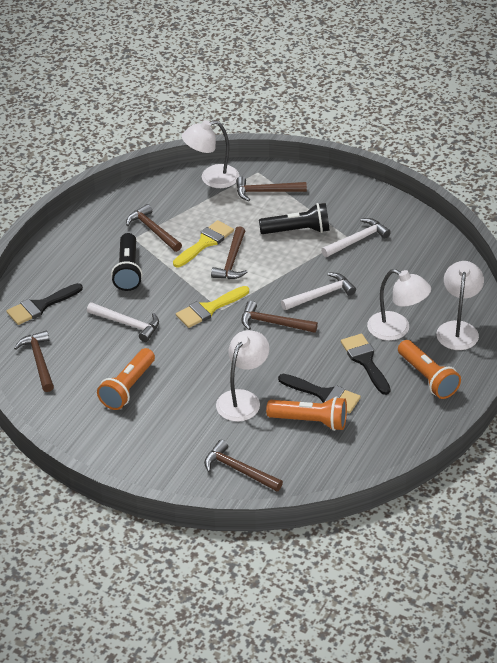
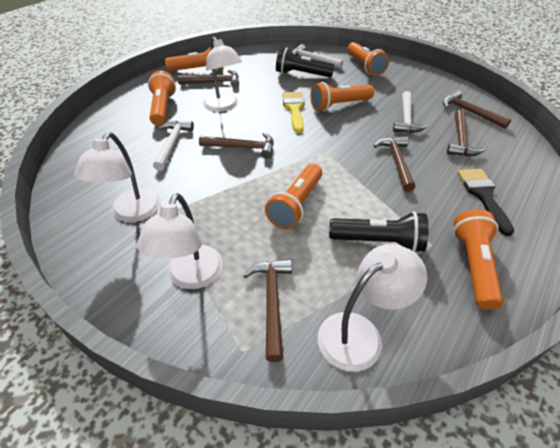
black brush: [7,283,83,325] [278,374,361,413] [341,334,390,395] = 3 -> [457,169,514,236] = 1
orange flashlight: [97,348,155,410] [266,396,347,431] [398,340,461,399] = 3 -> [148,71,176,126] [165,47,223,71] [265,164,322,229] [310,82,374,111] [347,42,389,76] [453,209,503,310] = 6
yellow brush: [173,220,234,267] [176,286,249,328] = 2 -> [282,92,305,133] = 1

